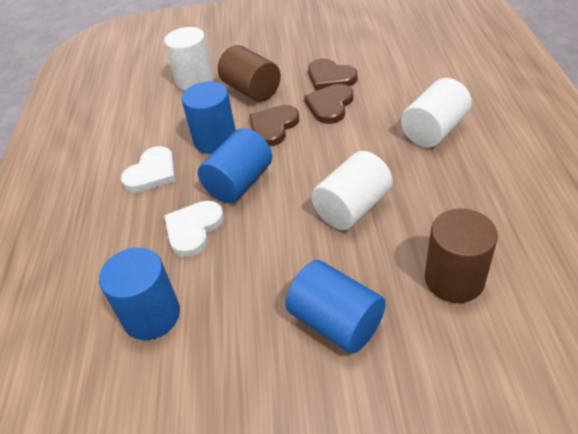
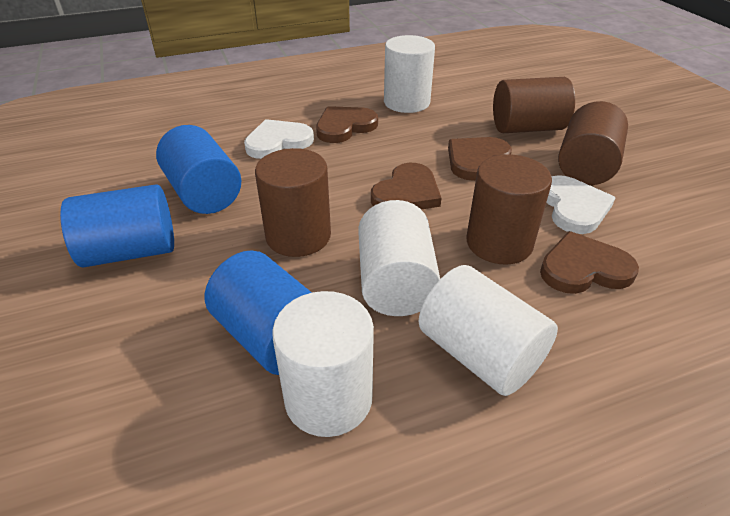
blue cylinder: [99,247,180,340] [181,81,236,154] [198,128,272,203] [285,260,386,354] = 4 -> [60,184,174,267] [156,125,241,214] [205,250,312,375] = 3
brown cylinder: [218,45,281,102] [425,208,498,303] = 2 -> [255,148,331,257] [466,154,552,265] [493,77,575,133] [558,101,628,185] = 4
brown heart: [249,105,299,146] [304,84,353,124] [308,58,358,91] = 3 -> [316,106,378,143] [371,163,441,210] [448,137,512,181] [540,231,639,294] = 4
white cylinder: [164,27,214,91] [311,151,393,230] [401,78,472,148] = 3 -> [272,291,374,437] [358,200,440,316] [384,35,435,113] [419,265,558,396] = 4

